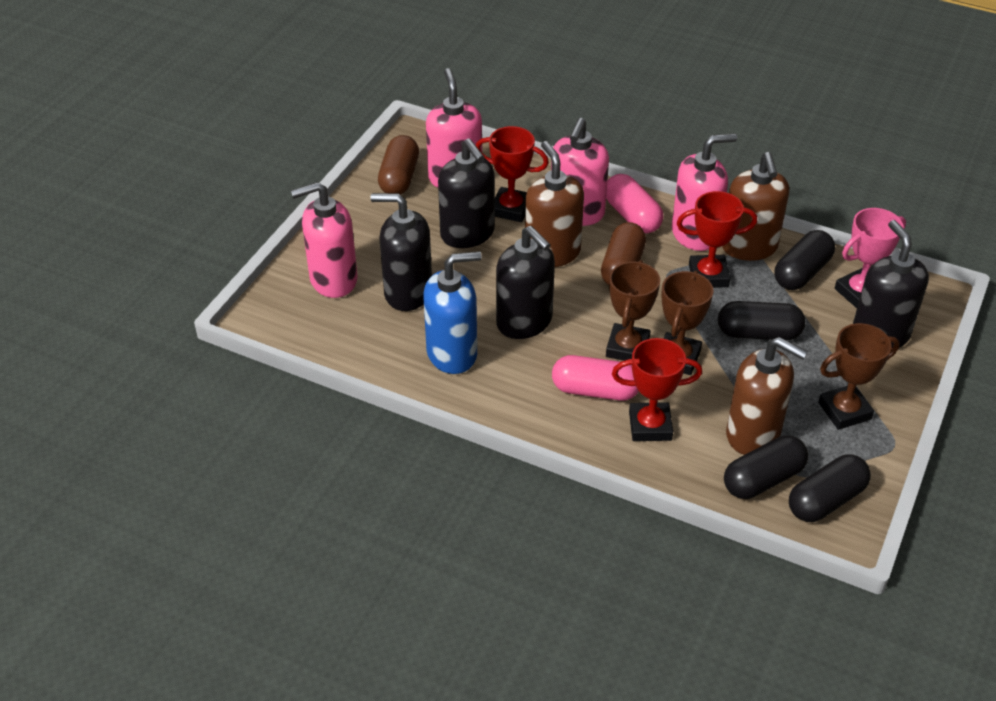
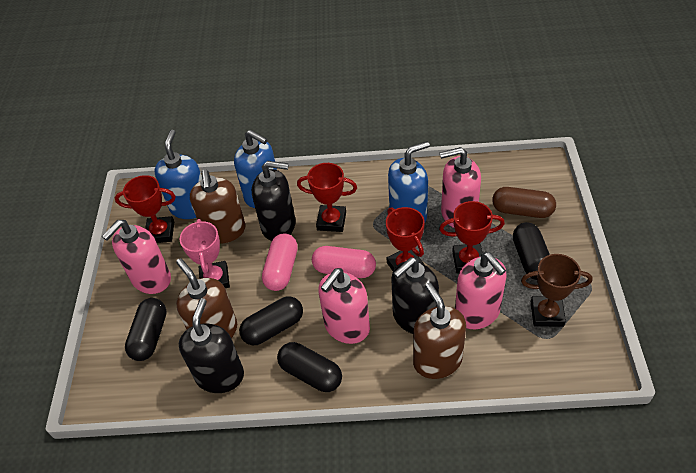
black soap dispenser: [370,193,432,311] [438,138,495,248] [496,226,555,339] [853,220,929,349] = 4 -> [179,298,244,393] [252,161,296,241] [391,257,439,334] = 3
blue soap dispenser: [424,251,482,374] = 1 -> [154,130,202,219] [234,130,277,208] [388,141,430,222] = 3
brown capsule: [378,135,419,195] [601,222,646,285] = 2 -> [492,187,556,218] = 1
brown trophy: [606,260,660,361] [661,271,714,375] [818,323,900,430] = 3 -> [521,254,592,327] = 1
red trophy: [476,126,549,222] [612,338,702,441] [677,191,757,288] = 3 -> [115,175,176,243] [297,163,357,232] [386,207,425,271] [439,201,505,273] = 4

